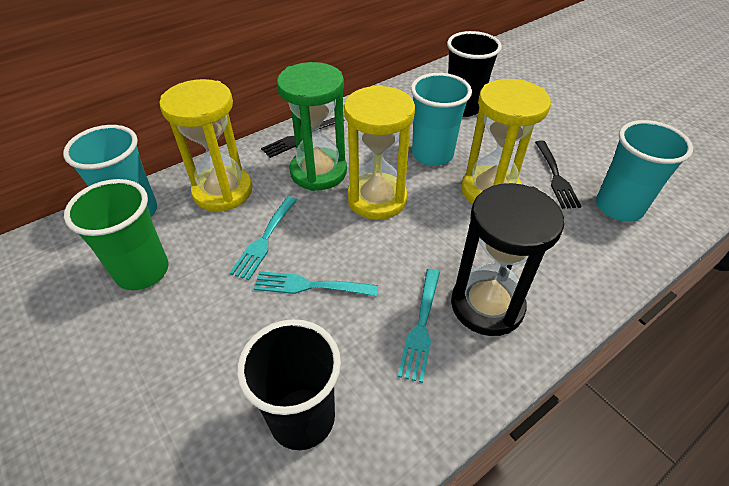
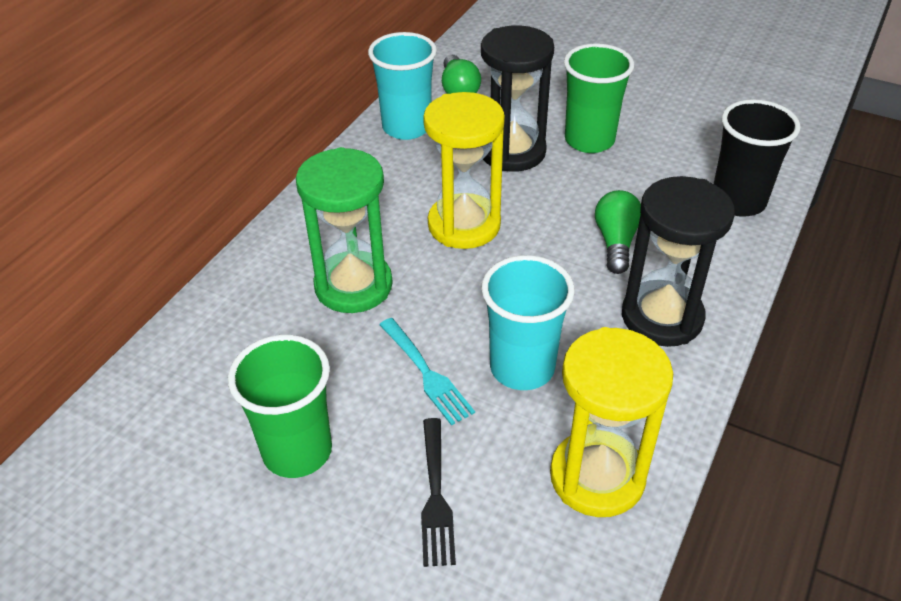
black cup: [237,319,341,450] [447,31,502,117] = 2 -> [714,99,801,217] = 1
black fork: [261,117,335,158] [535,140,582,209] = 2 -> [421,418,456,567] = 1
black hourglass: [451,183,564,336] = 1 -> [481,25,554,172] [622,176,735,347] = 2
green cup: [64,179,169,290] = 1 -> [228,335,332,478] [564,43,635,153] = 2
green light bulb: none = 0 -> [442,55,481,94] [595,190,641,274] = 2
turquoise cup: [63,125,157,217] [411,73,472,166] [596,120,693,222] = 3 -> [368,32,437,140] [481,255,575,390] = 2
turquoise fork: [230,196,297,280] [254,271,378,296] [398,269,440,383] = 3 -> [379,318,475,426] = 1
yellow hourglass: [159,79,252,212] [344,85,415,220] [461,79,551,204] = 3 -> [423,92,505,249] [550,327,673,517] = 2

